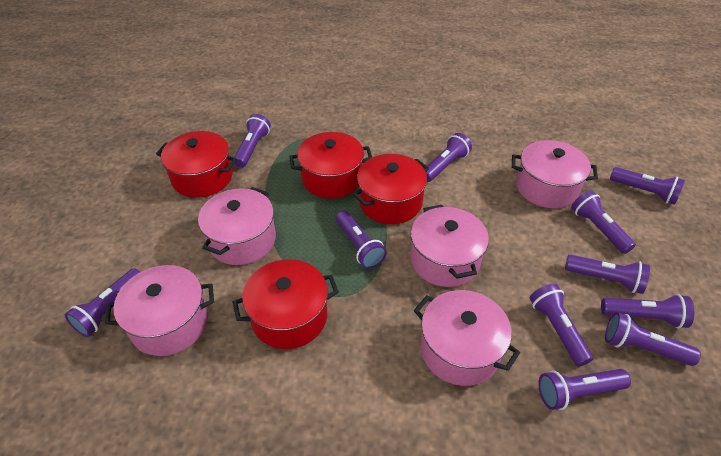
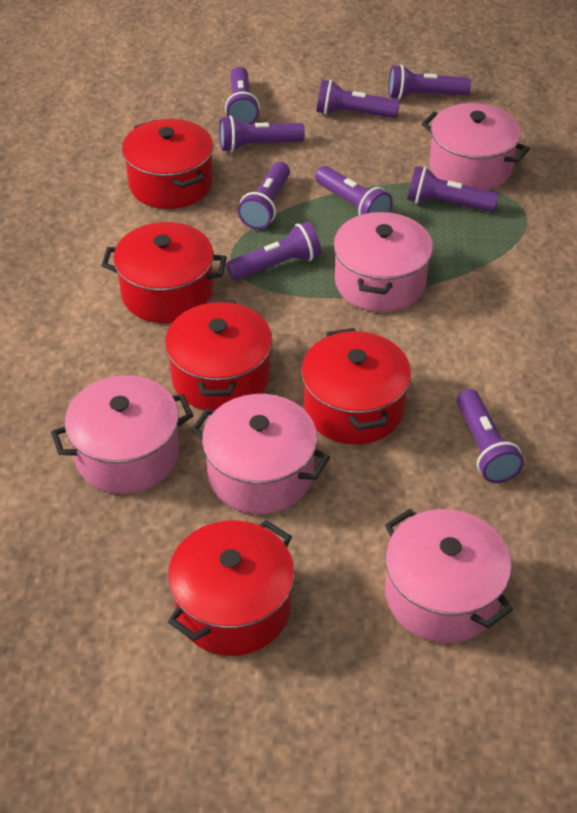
purple flashlight: [65,268,140,337] [234,114,271,168] [336,211,387,269] [426,133,472,182] [530,284,593,366] [538,369,631,410] [565,255,650,294] [571,190,636,254] [601,294,694,328] [605,312,701,366] [610,167,685,205] = 11 -> [219,116,305,152] [225,67,260,124] [226,222,321,281] [238,162,290,229] [315,166,393,215] [317,80,400,118] [388,65,471,100] [407,166,499,212] [457,389,524,483] = 9
red pot: [156,131,237,198] [232,259,339,349] [289,132,372,199] [353,154,429,224] = 4 -> [101,222,227,323] [122,119,213,209] [165,300,272,411] [168,520,295,656] [301,328,411,445] = 5

